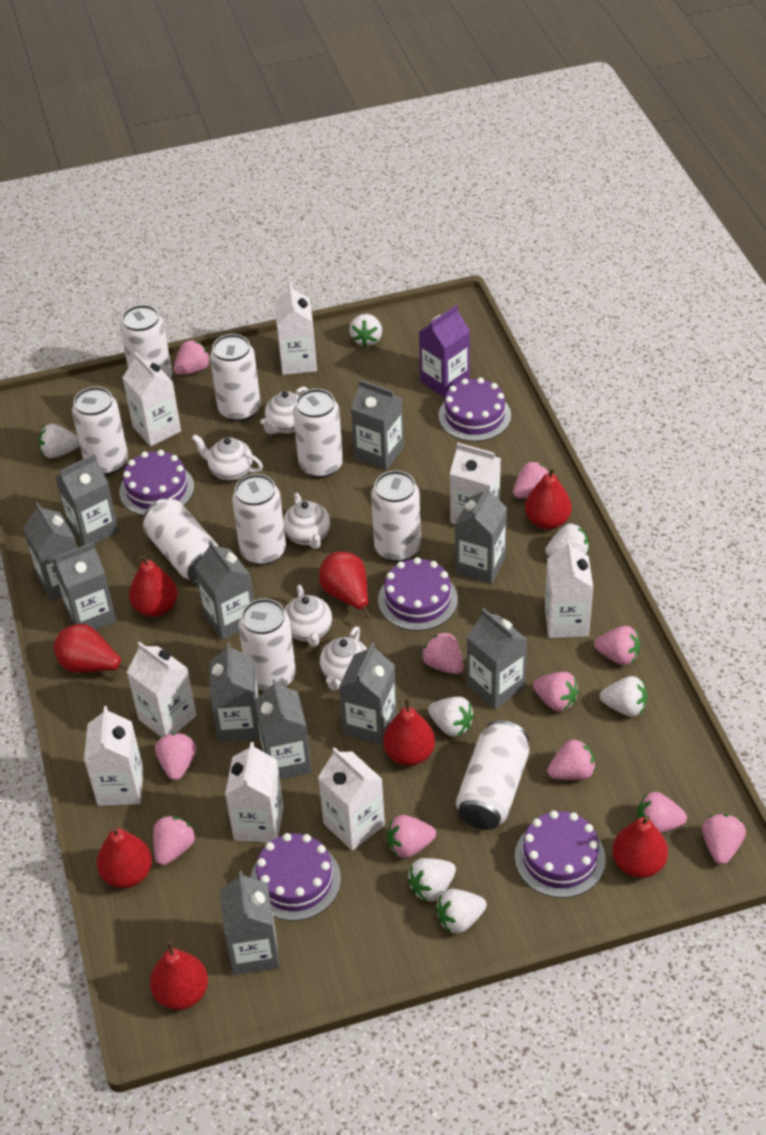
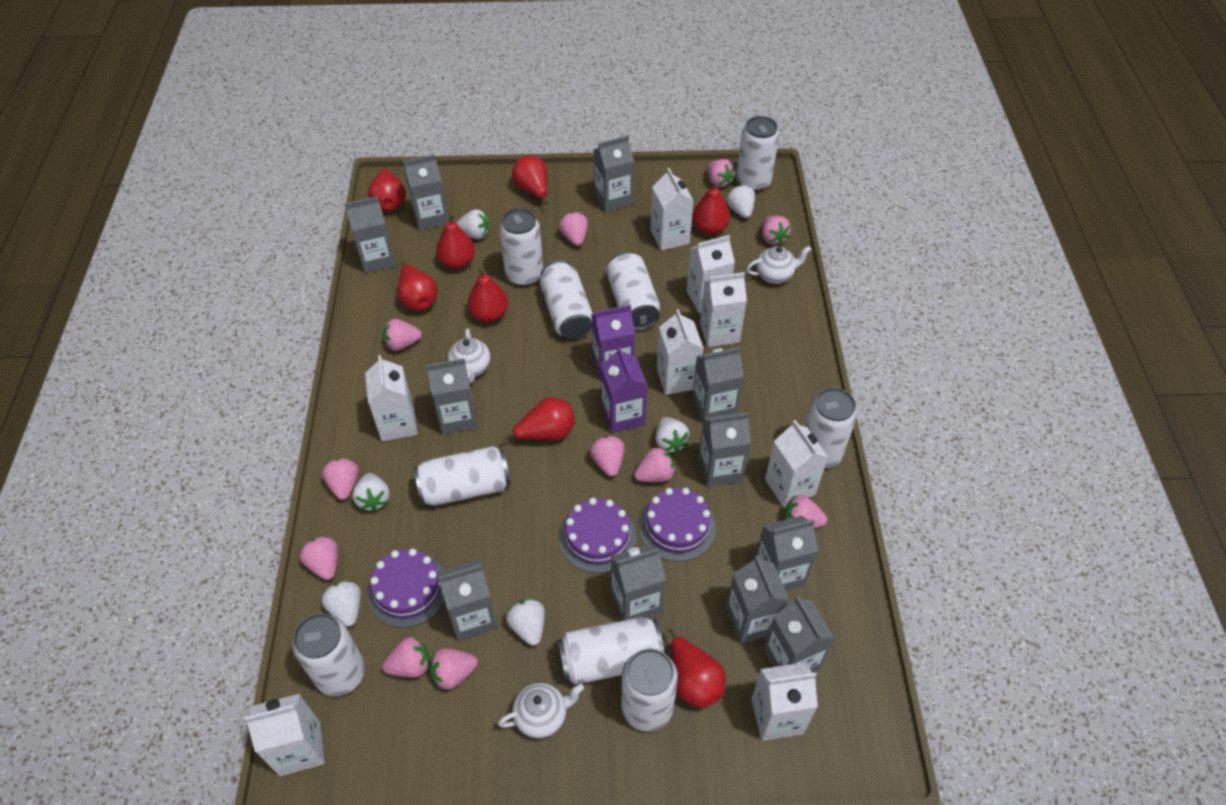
purple cake: [119,450,194,516] [251,833,341,921] [378,557,458,631] [439,377,511,442] [515,810,606,898] = 5 -> [367,548,445,628] [559,498,637,573] [639,488,716,562] = 3
purple carton: [419,305,470,398] = 1 -> [591,305,635,381] [601,346,647,433] = 2
white strawberry: [39,424,80,458] [349,314,382,347] [407,858,456,902] [428,697,474,737] [436,889,487,934] [545,523,589,557] [600,676,647,717] = 7 -> [322,581,361,627] [352,473,390,511] [456,209,489,239] [506,599,545,646] [655,417,690,453] [727,185,755,218] = 6
white teapot: [192,434,263,480] [260,386,308,434] [283,493,330,549] [285,585,332,647] [320,626,367,691] = 5 -> [448,328,490,383] [498,683,584,739] [747,246,812,284] = 3

